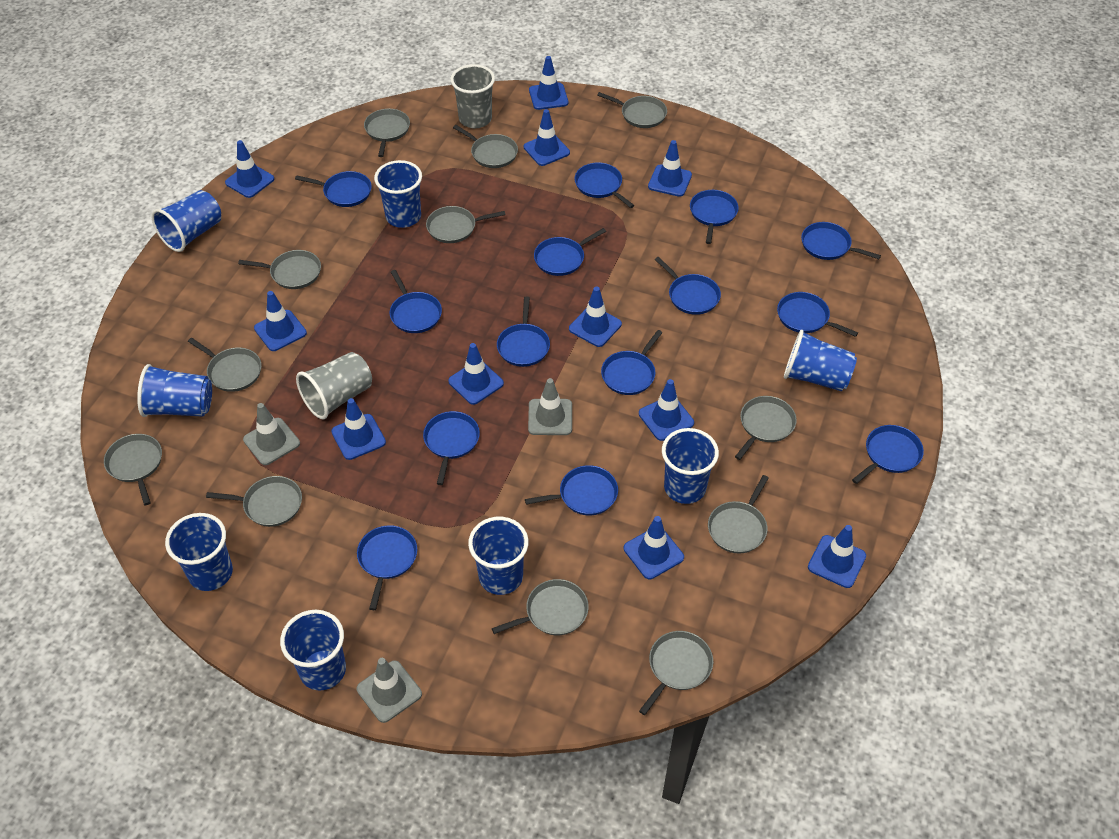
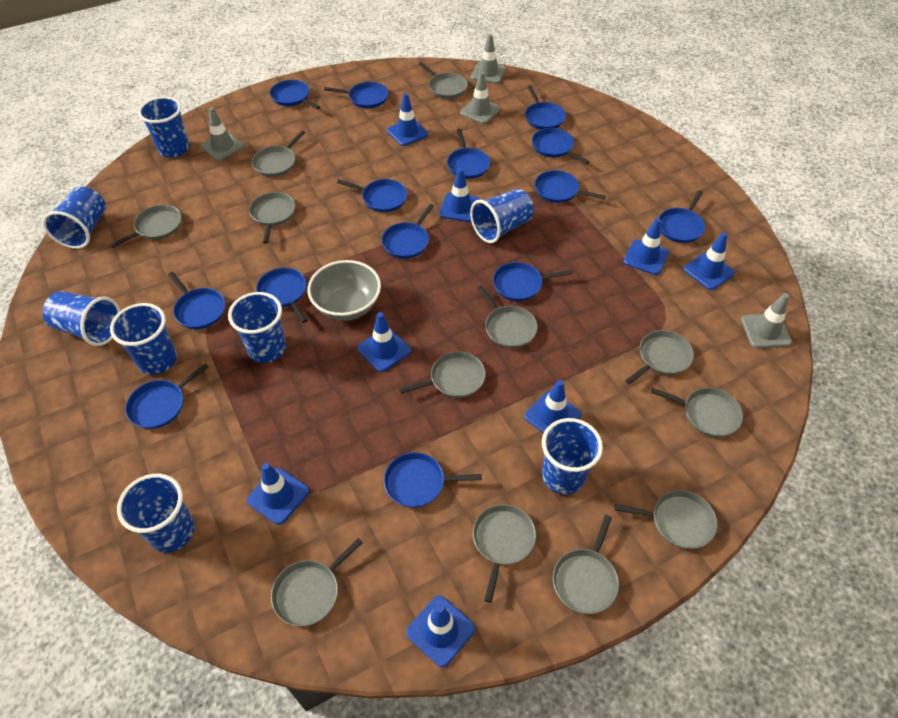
blue traffic cone: [225,140,274,198] [254,291,307,351] [332,398,386,460] [448,343,504,405] [524,109,570,166] [529,56,568,110] [569,287,622,347] [624,516,684,579] [639,379,694,441] [648,140,692,197] [808,525,866,588] = 11 -> [247,463,309,525] [357,312,411,372] [387,93,428,146] [406,595,475,667] [439,168,480,222] [524,380,582,434] [623,218,669,275] [684,232,735,290] = 8
grey bowl: none = 0 -> [308,260,381,321] = 1
grey cup: [296,352,372,419] [450,64,495,128] = 2 -> none = 0
grey traffic cone: [243,403,300,465] [357,658,422,723] [528,378,572,435] = 3 -> [201,107,244,161] [460,72,500,124] [471,34,506,84] [741,293,792,348] = 4

